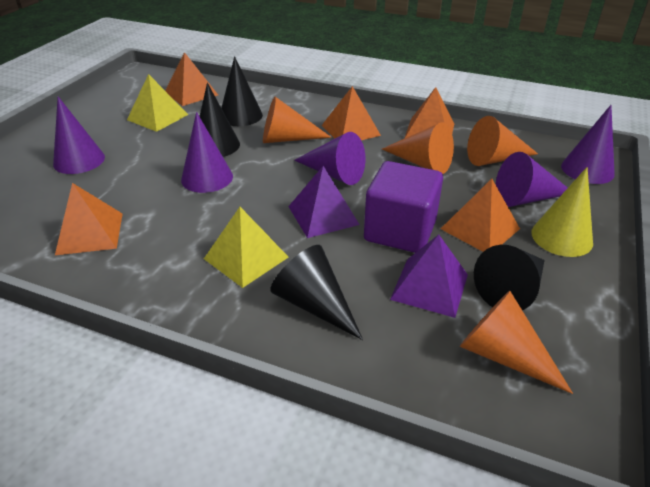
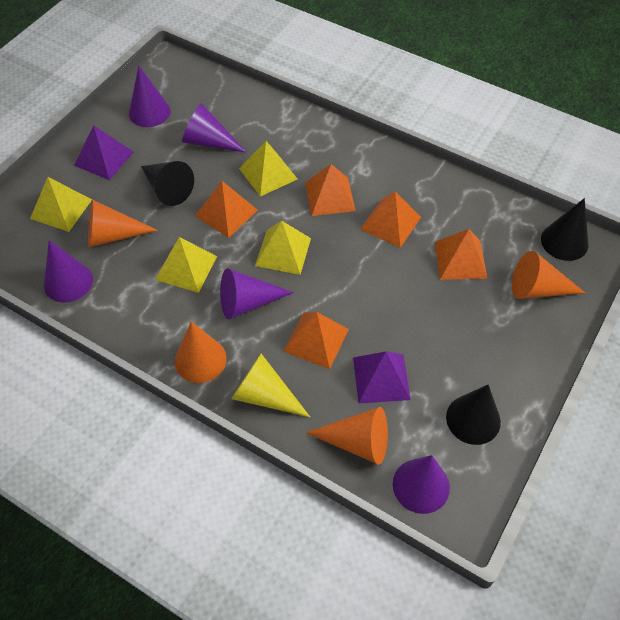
black cone: [199,83,240,157] [222,56,263,126] [270,245,363,340] [474,245,544,310] = 4 -> [141,161,194,206] [446,384,501,445] [541,198,588,261] = 3
purple cube: [364,161,443,253] = 1 -> none = 0
yellow pyramid: [127,74,188,132] [204,207,289,288] = 2 -> [30,177,92,232] [155,237,217,293] [239,141,297,197] [255,221,311,275] = 4

